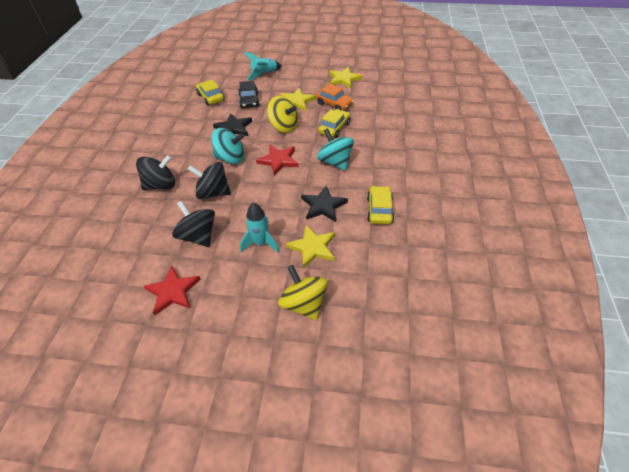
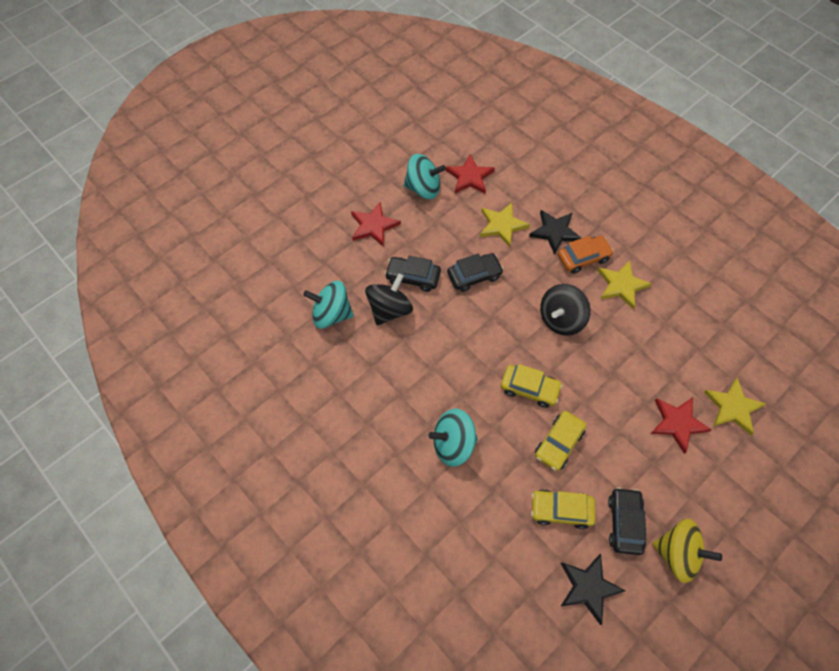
black car: [238,81,260,109] = 1 -> [385,256,441,292] [447,253,504,292] [608,487,646,555] = 3
black spinning top: [136,155,175,190] [172,201,215,247] [188,162,231,199] = 3 -> [365,273,413,325] [540,284,591,336] = 2
red star: [143,265,201,315] [256,145,299,176] = 2 -> [351,202,401,247] [445,154,495,194] [650,397,712,454] = 3
turquoise rocket: [240,202,279,253] [244,52,282,80] = 2 -> none = 0
turquoise spinning top: [211,128,245,164] [317,128,354,171] = 2 -> [303,281,354,329] [403,154,446,199] [429,409,478,467] = 3
yellow spinning top: [267,96,298,133] [278,265,328,320] = 2 -> [652,519,722,583] = 1

